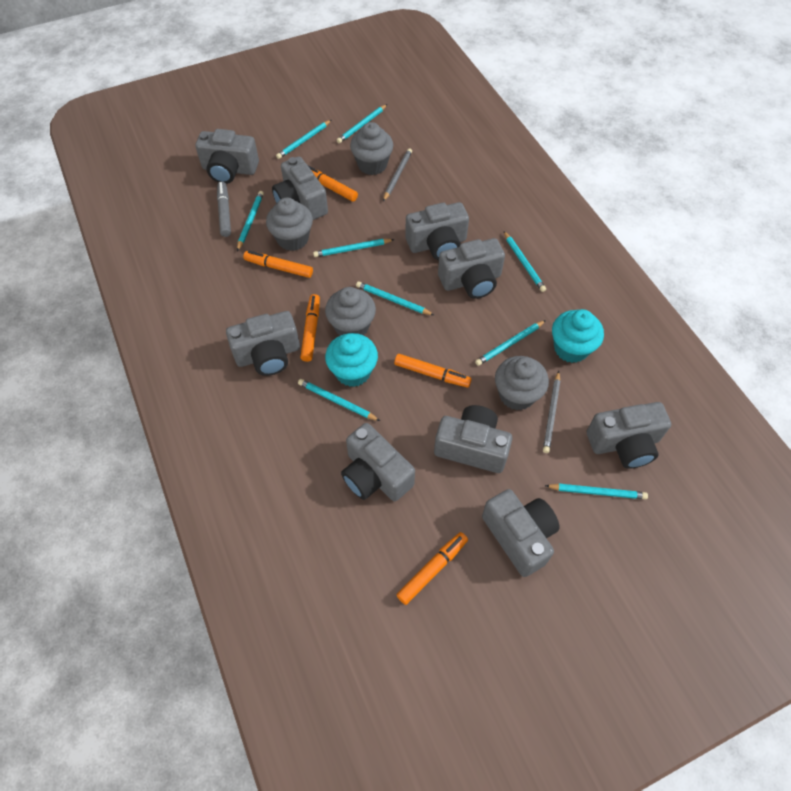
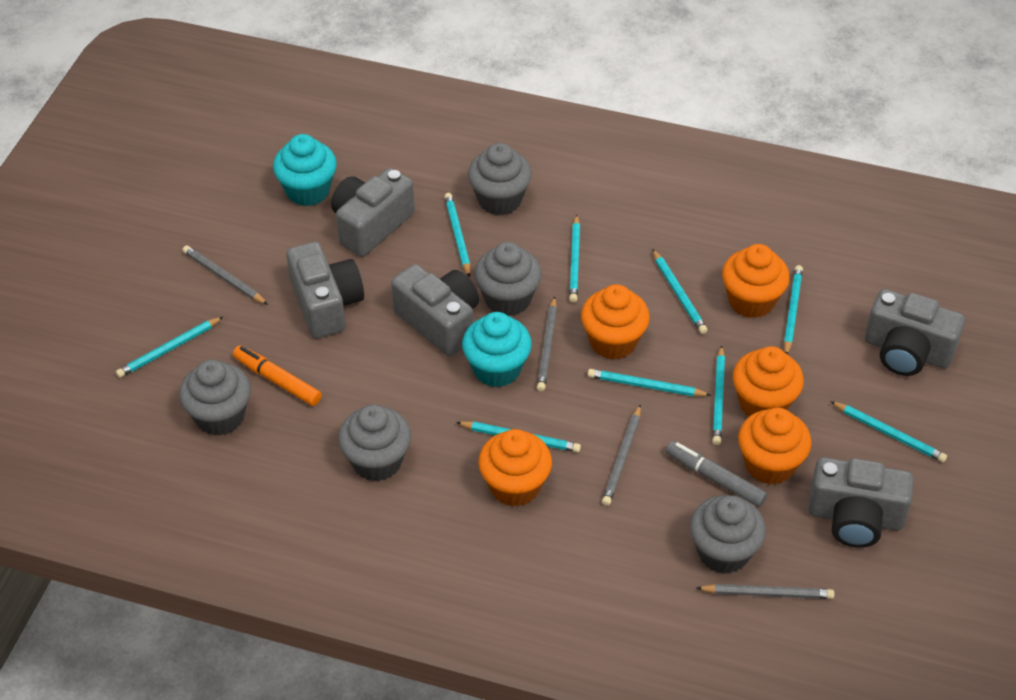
grey camera: [195,129,259,184] [226,311,300,376] [272,156,328,220] [341,423,415,501] [405,202,469,260] [434,405,512,473] [438,238,505,299] [482,489,560,577] [587,402,671,469] = 9 -> [286,242,364,339] [331,168,415,257] [391,264,479,356] [808,457,914,548] [865,289,965,376] = 5
grey cupcake: [266,198,313,251] [325,287,376,336] [350,122,393,175] [495,356,549,410] = 4 -> [179,359,251,436] [338,404,411,481] [468,143,532,215] [474,242,542,316] [690,495,766,574] = 5
grey pencil: [383,148,412,202] [543,371,560,453] = 2 -> [182,245,268,305] [537,296,557,391] [602,404,641,506] [696,584,834,599] = 4
orange cupcake: none = 0 -> [478,429,552,507] [581,284,650,359] [722,244,790,318] [733,346,804,416] [738,408,812,485] = 5
orange marker: [243,251,313,278] [300,294,320,362] [308,165,358,202] [394,354,472,387] [397,532,468,605] = 5 -> [233,345,322,406] = 1

